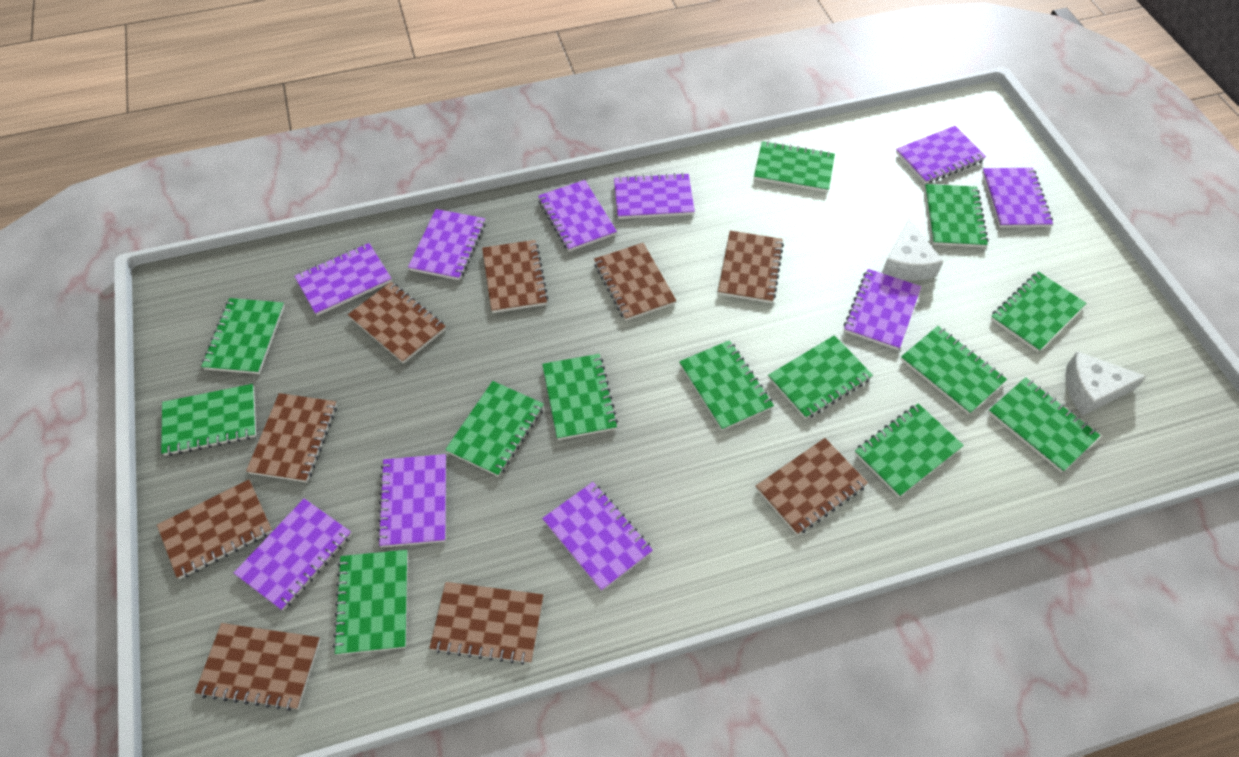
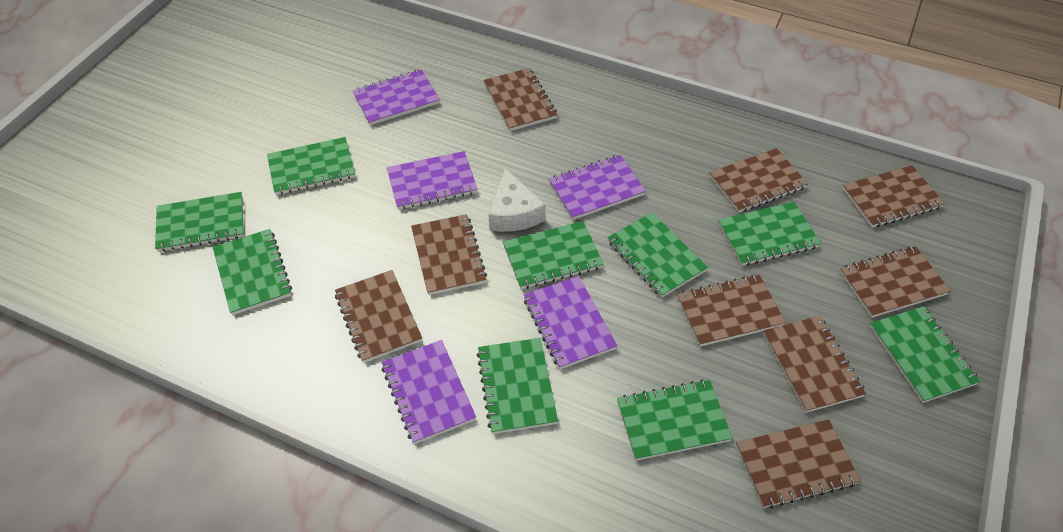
green notebook: [161,384,256,456] [201,298,285,374] [333,550,408,655] [445,381,544,477] [542,354,618,440] [679,340,774,431] [754,141,835,192] [768,335,873,419] [855,403,964,497] [901,326,1007,415] [925,184,989,248] [988,377,1100,473] [991,271,1086,352] = 13 -> [155,192,244,252] [213,229,292,315] [267,137,355,195] [477,338,558,434] [503,221,604,289] [608,213,708,298] [617,379,733,461] [718,202,821,266] [869,306,980,403] = 9
purple notebook: [234,499,352,611] [294,243,392,316] [377,454,446,547] [408,209,486,280] [538,180,617,252] [542,482,653,591] [614,173,695,219] [844,269,921,350] [896,126,986,184] [982,168,1053,228] = 10 -> [353,69,440,125] [382,340,476,444] [387,151,478,210] [524,276,617,369] [549,155,646,220] = 5
white cheese: [882,219,943,280] [1065,351,1147,415] = 2 -> [489,168,546,232] = 1

